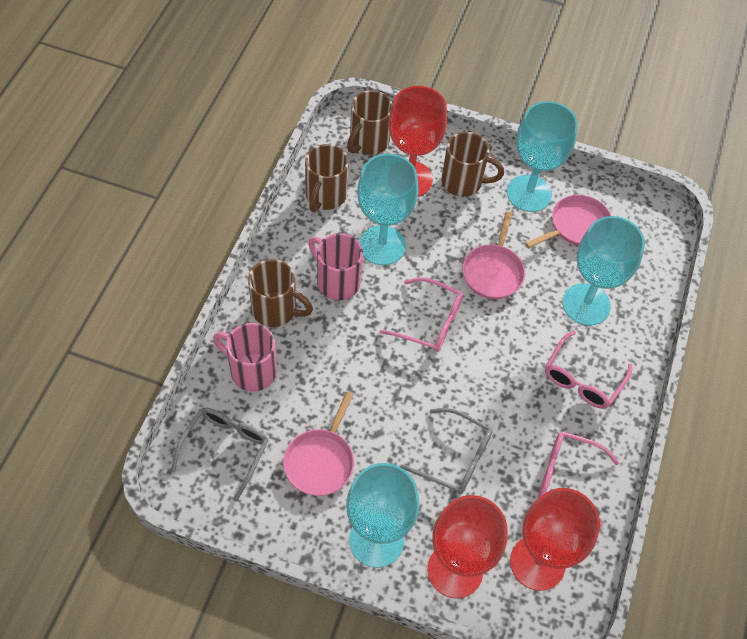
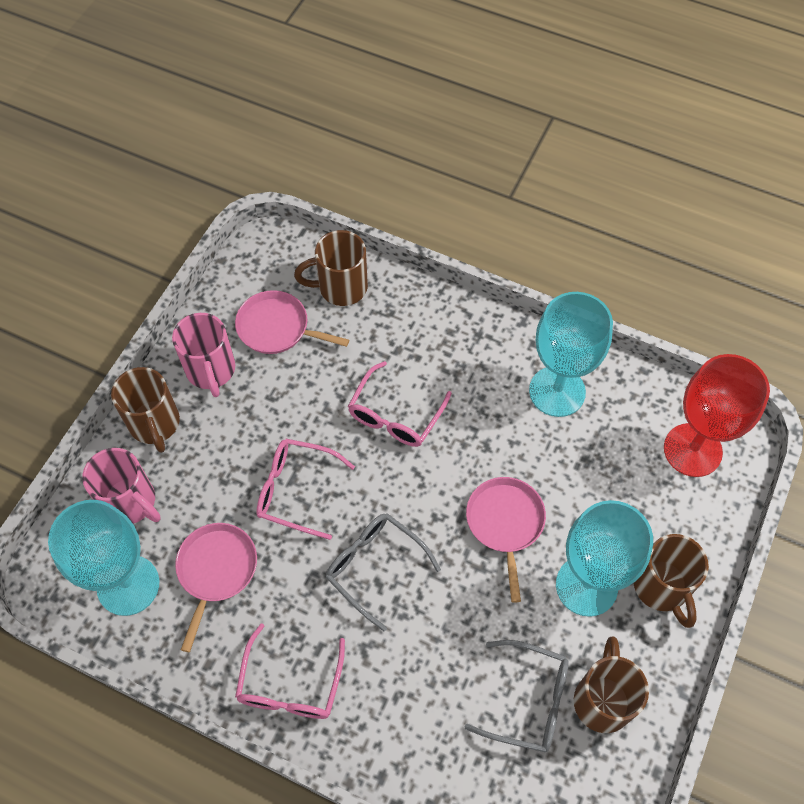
red goblet: [389,86,447,197] [428,495,507,598] [510,488,600,591] = 3 -> [664,354,770,477] = 1
turquoise goblet: [346,463,420,568] [357,154,419,265] [507,101,578,212] [562,216,645,326] = 4 -> [48,500,159,616] [529,292,613,417] [556,500,653,617] = 3

